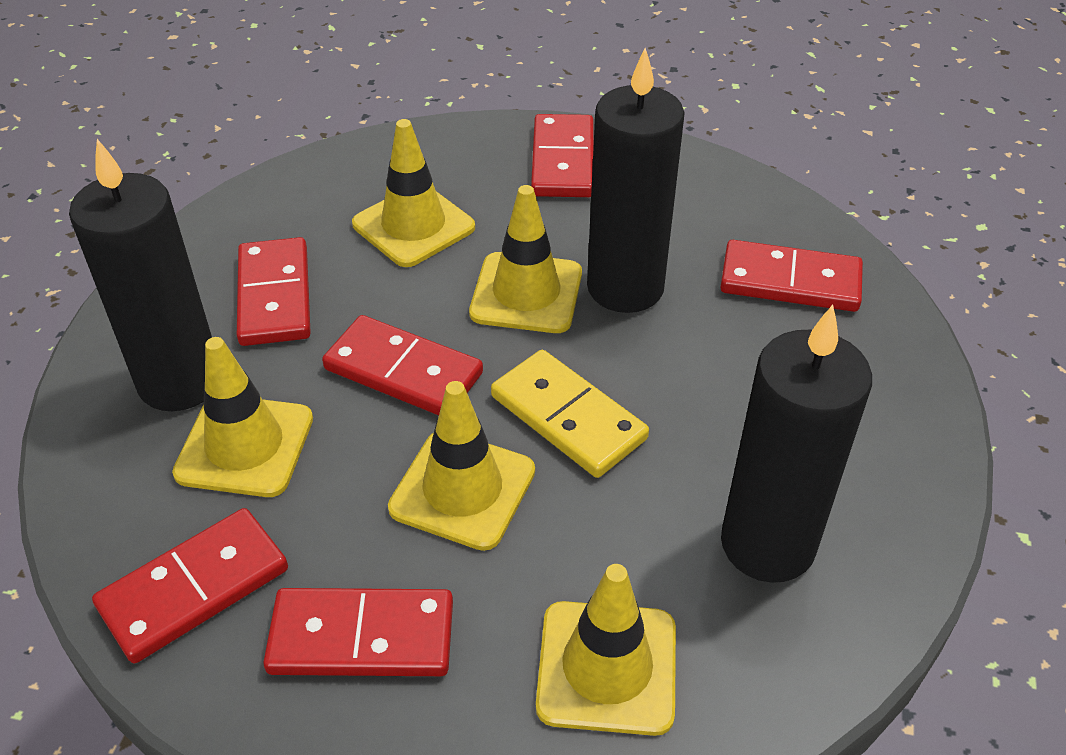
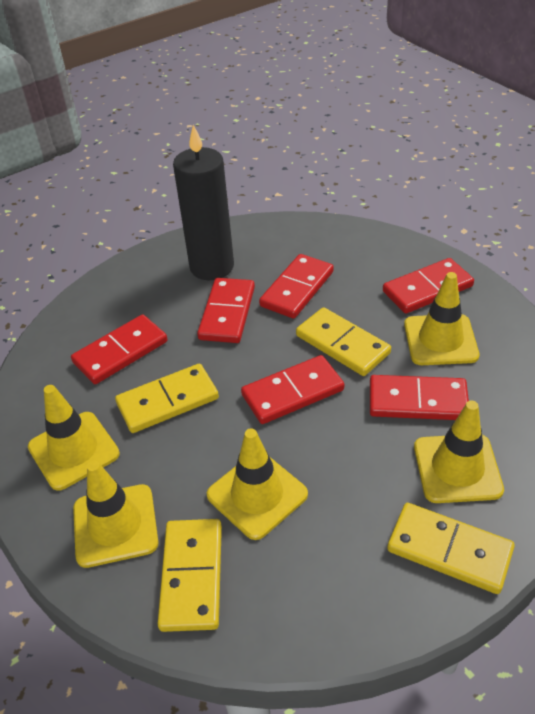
black candle: [69,139,212,411] [587,48,685,313] [721,305,872,583] = 3 -> [173,125,234,280] = 1
yellow domino: [491,350,649,478] = 1 -> [115,364,219,433] [158,519,222,632] [296,307,391,376] [387,503,515,594] = 4

